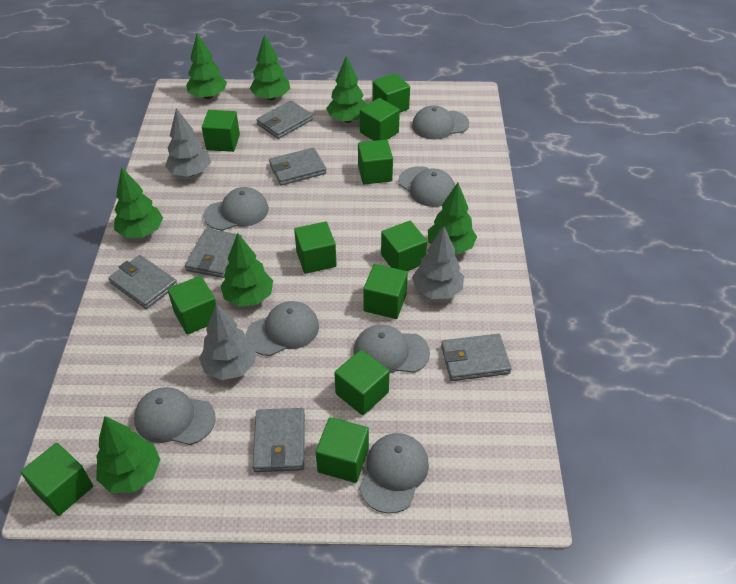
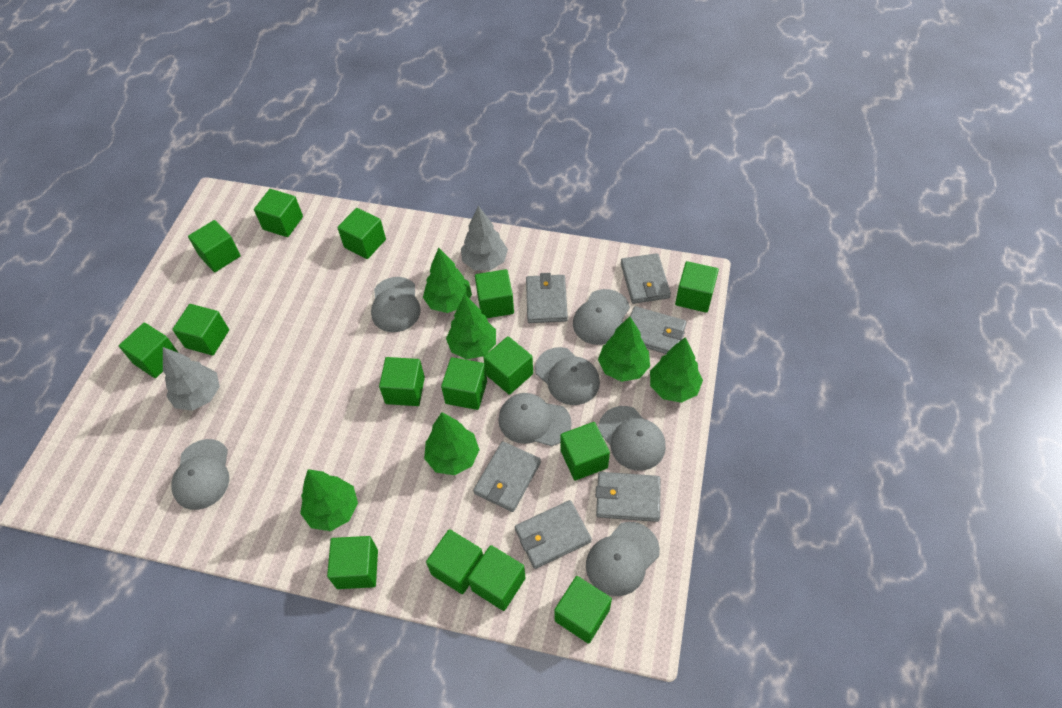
green cube: [21,443,93,516] [168,276,216,335] [202,110,240,152] [294,222,337,274] [316,417,369,483] [334,350,390,415] [358,140,393,184] [360,98,400,141] [363,264,408,319] [372,73,410,112] [381,221,427,271] = 11 -> [119,322,179,378] [172,304,229,355] [188,220,241,272] [254,189,303,237] [327,536,378,589] [337,208,386,259] [379,357,425,406] [426,529,483,594] [441,357,487,410] [468,545,526,611] [475,269,514,318] [483,336,533,395] [554,576,612,644] [561,422,610,480] [675,261,719,313] = 15
green tree: [96,416,161,493] [114,167,163,238] [186,34,227,99] [221,233,273,307] [250,34,290,100] [326,56,368,123] [428,183,477,254] = 7 -> [300,469,358,531] [423,248,472,313] [424,412,480,475] [446,294,496,359] [598,316,650,382] [650,337,703,403] = 6
grey tree: [165,108,211,177] [199,304,256,380] [412,226,464,299] = 3 -> [163,347,220,411] [461,206,508,270] = 2

